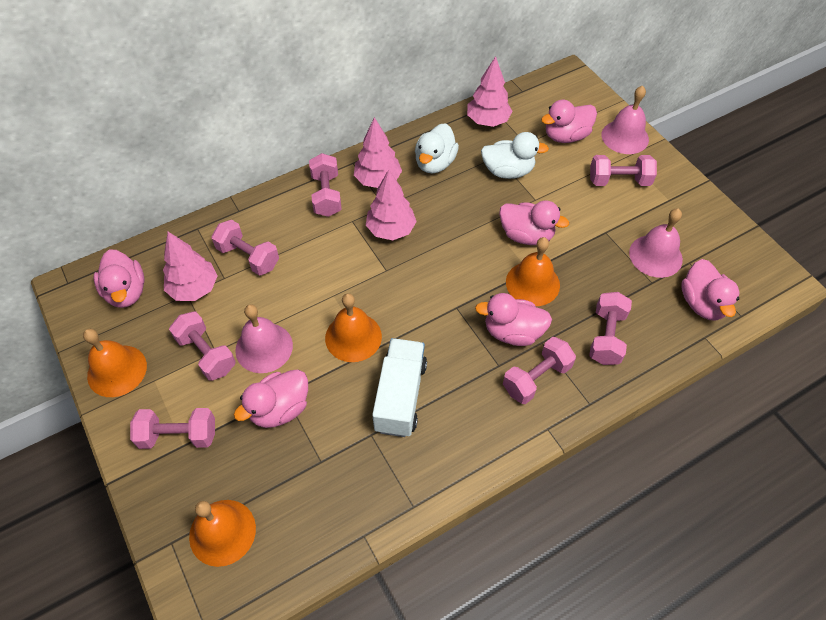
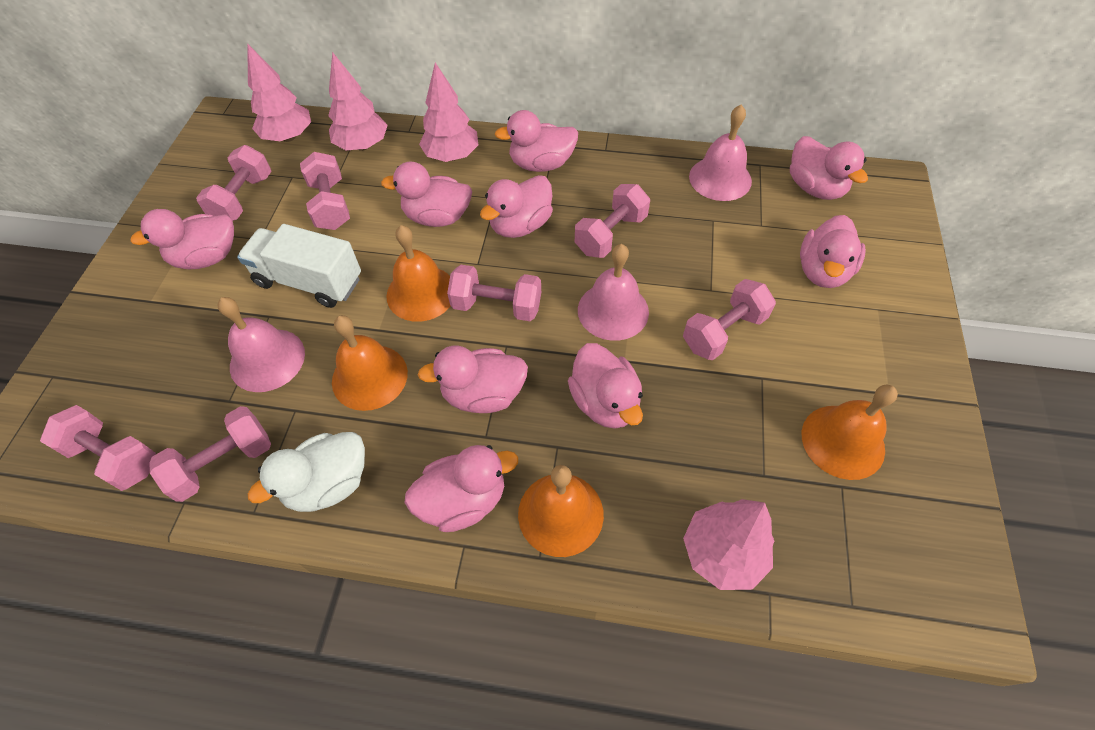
pink duck: [94,249,144,308] [234,370,308,428] [475,293,552,346] [499,201,569,245] [541,100,597,143] [681,259,739,321] = 6 -> [130,209,234,270] [381,161,472,227] [405,445,518,532] [418,346,528,413] [480,175,553,238] [494,110,578,172] [568,343,643,429] [790,136,868,200] [800,215,866,288] = 9
white duck: [415,123,459,173] [481,132,549,179] = 2 -> [248,432,365,512] = 1

